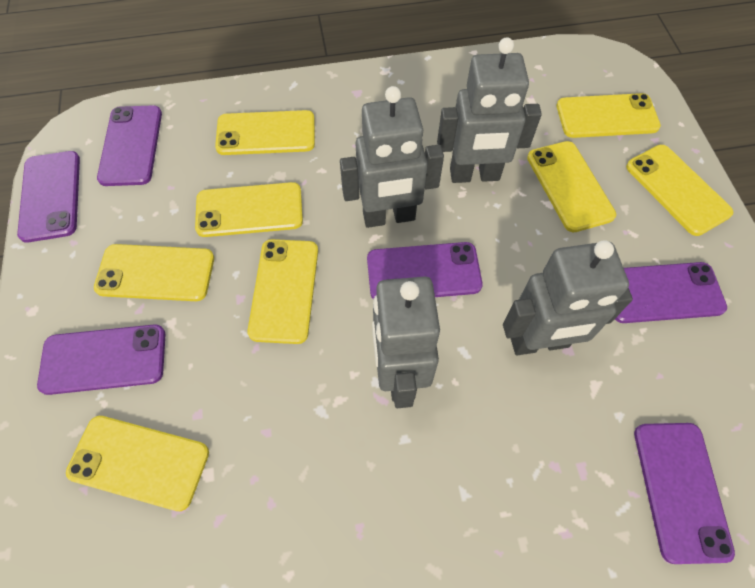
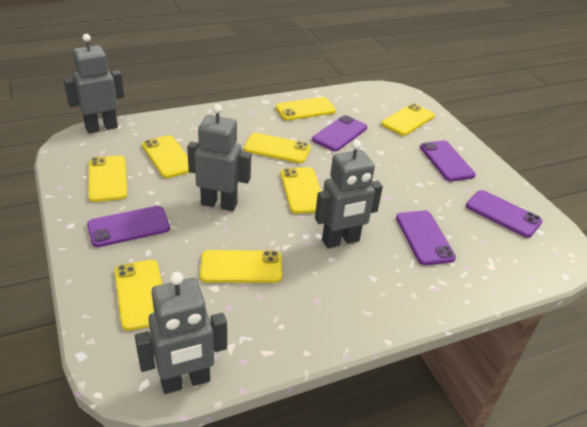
purple phone: [17,151,80,242] [37,324,166,395] [97,105,162,186] [367,242,483,299] [615,262,727,323] [634,423,735,564] = 6 -> [87,206,170,247] [312,115,367,151] [396,211,456,265] [420,141,476,181] [466,190,542,238] = 5

